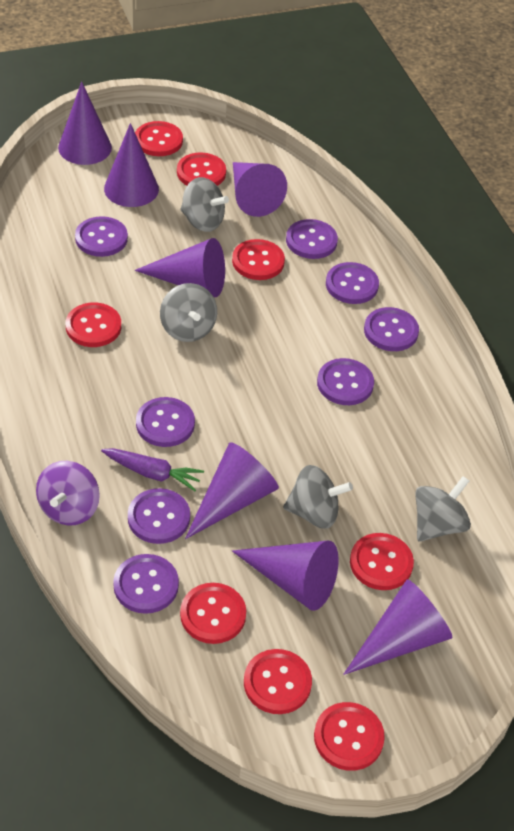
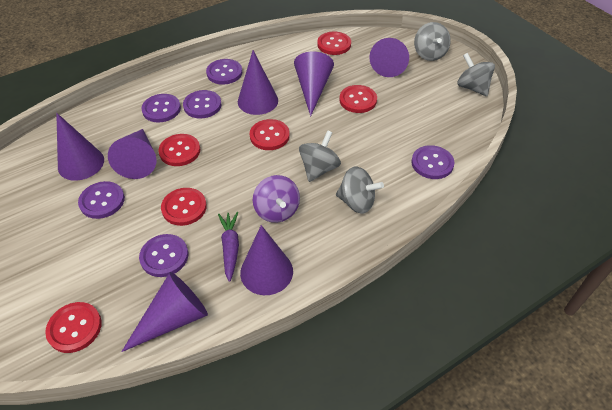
purple button: [75,216,128,257] [113,554,179,614] [128,488,190,544] [136,397,195,447] [286,219,338,259] [317,358,374,405] [326,262,379,304] [364,307,419,351] = 8 -> [78,181,125,219] [139,234,188,277] [141,94,181,123] [183,90,222,119] [206,59,242,85] [411,145,455,179] = 6
red button: [66,302,121,347] [135,121,183,156] [177,152,226,186] [180,583,246,644] [232,239,285,280] [244,649,312,714] [314,702,385,771] [350,533,414,590] = 8 -> [45,302,102,353] [158,134,200,166] [161,188,207,226] [250,119,290,150] [317,31,351,55] [339,85,377,113] = 6

